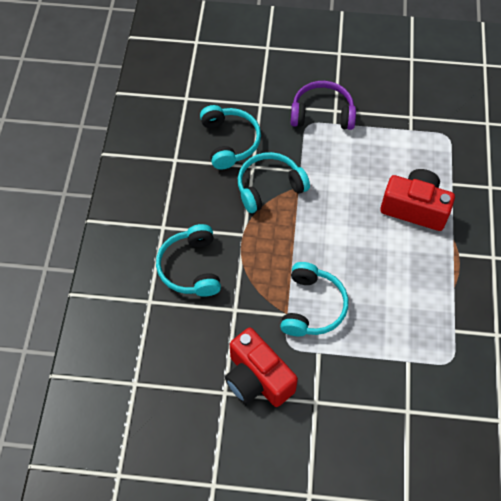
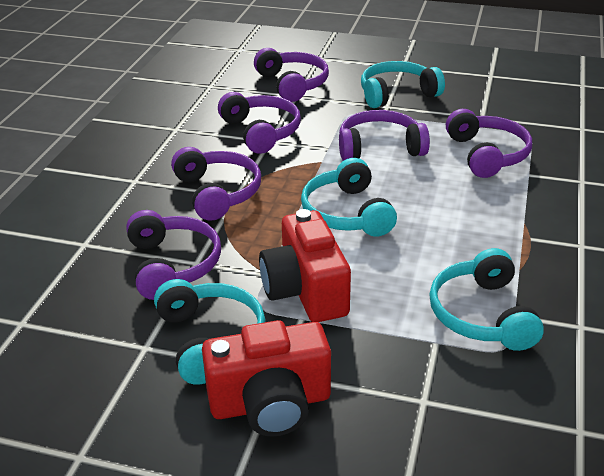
purple headphones: [291,81,356,130] = 1 -> [126,210,221,300] [171,147,261,221] [218,92,301,154] [254,48,329,102] [339,110,430,161] [446,109,532,178] = 6

